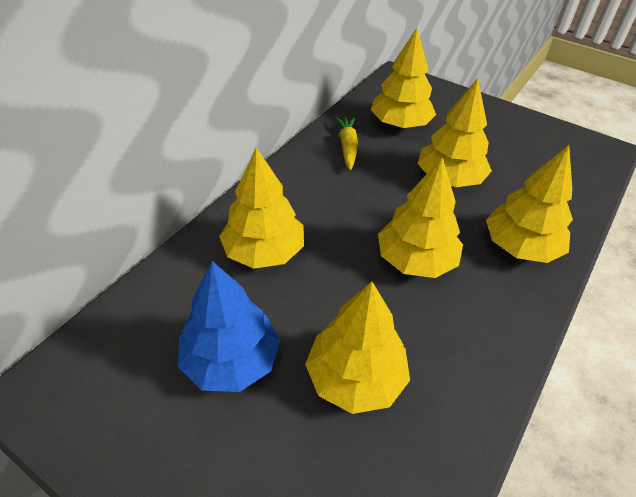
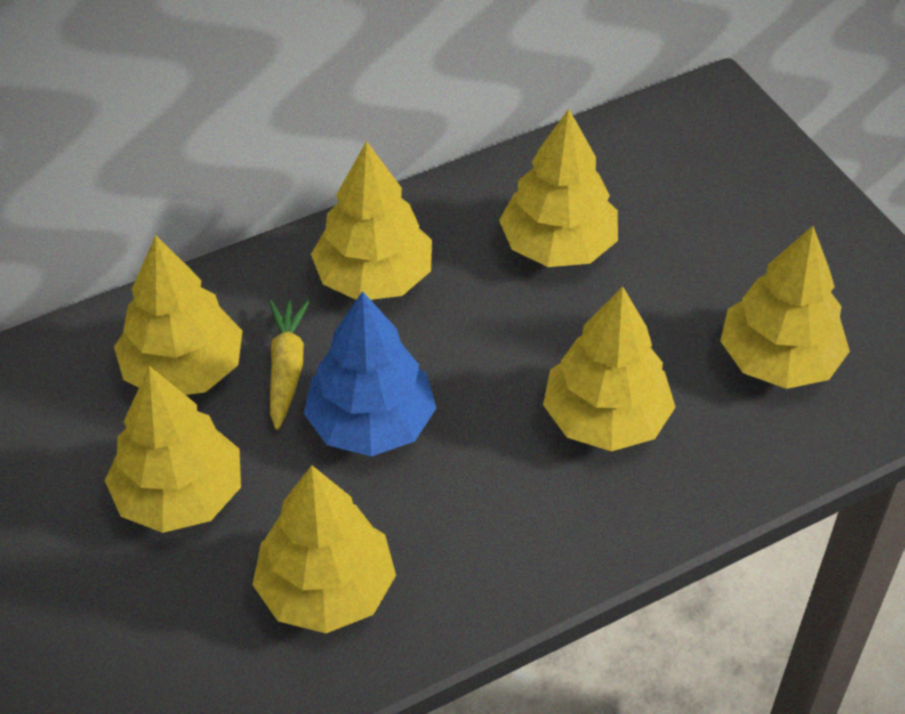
yellow tree: [219,147,304,269] [305,281,410,414] [370,28,436,129] [378,157,463,278] [418,79,492,187] [486,145,573,263] = 6 -> [105,366,241,533] [114,235,243,395] [252,465,396,633] [311,141,432,300] [499,109,618,267] [543,286,675,451] [720,226,850,389] = 7

